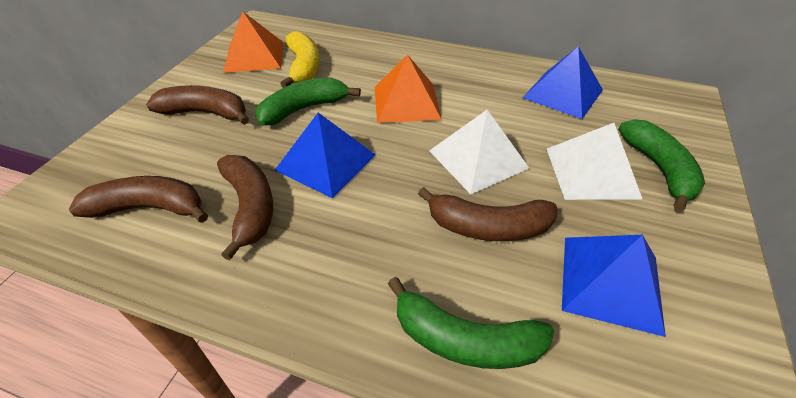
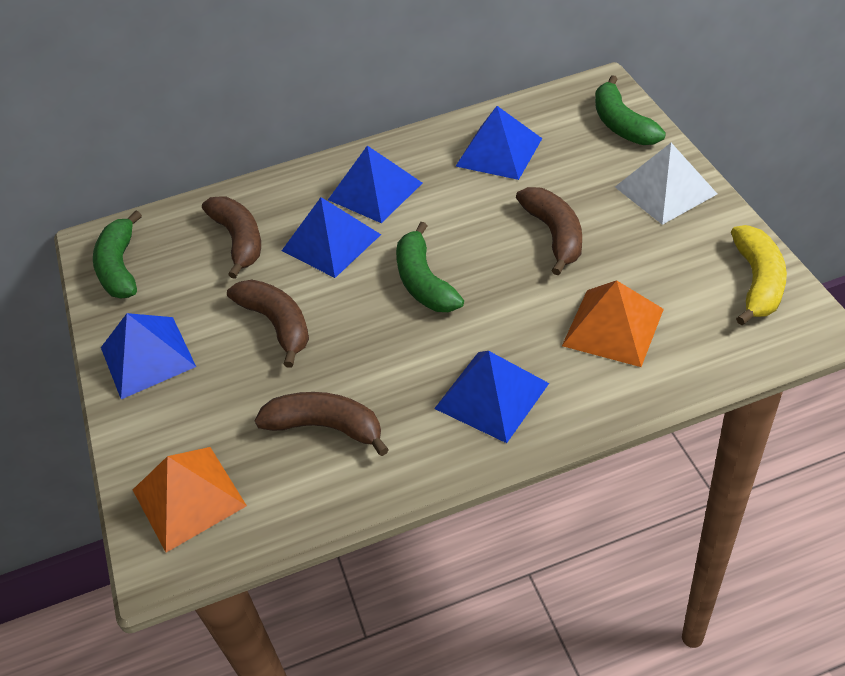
blue pyramid: [275,113,376,198] [523,46,603,119] [562,235,666,337] = 3 -> [101,313,196,399] [282,197,381,278] [328,146,422,223] [434,351,549,443] [456,106,542,180] = 5
white pyramid: [429,110,529,194] [547,123,642,200] = 2 -> [615,143,717,225] = 1

